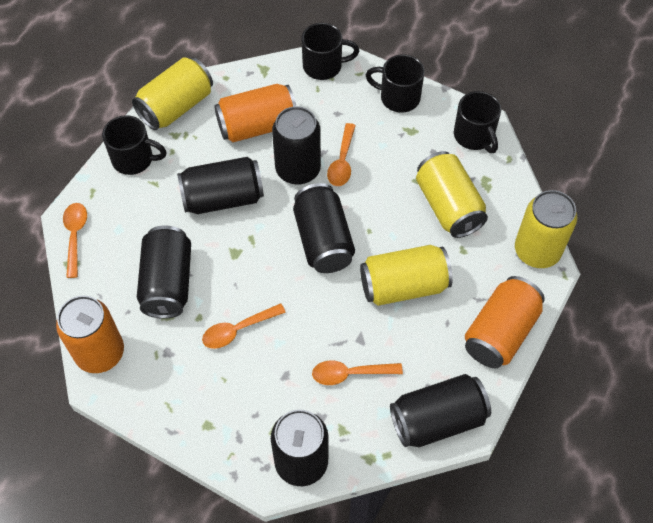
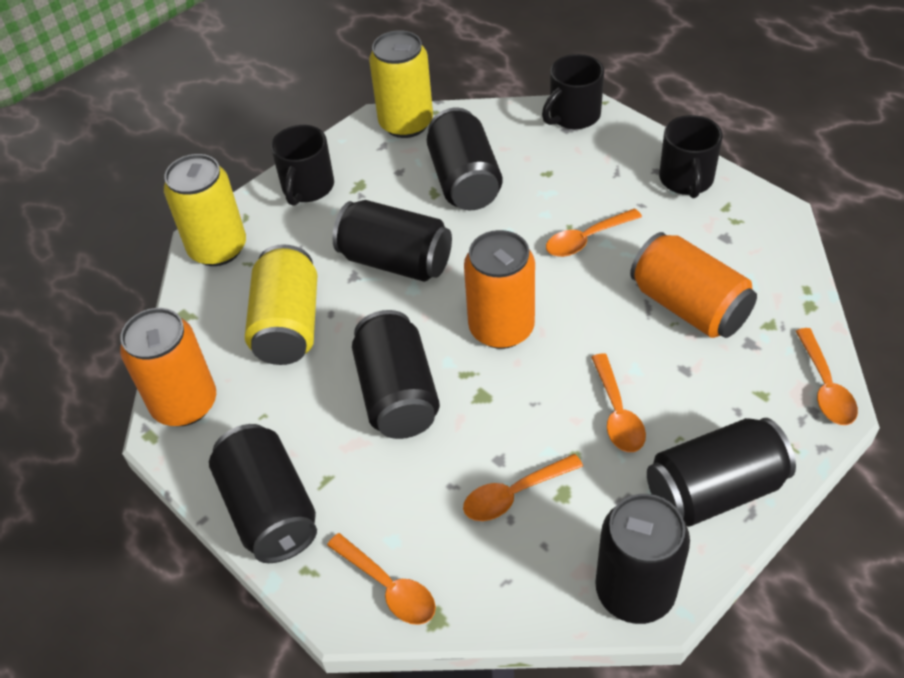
black mug: [102,115,167,175] [302,23,359,80] [366,54,425,113] [454,91,501,153] = 4 -> [271,125,334,206] [542,54,604,129] [659,115,723,198] = 3
orange spoon: [63,203,87,278] [202,303,286,349] [312,360,403,385] [327,123,356,186] = 4 -> [327,533,436,625] [463,454,583,521] [546,208,642,257] [591,353,646,452] [796,328,858,425] = 5
yellow can: [132,57,213,130] [360,245,453,306] [416,151,488,238] [515,190,577,268] = 4 -> [164,154,246,266] [245,244,317,365] [369,30,433,138] = 3

